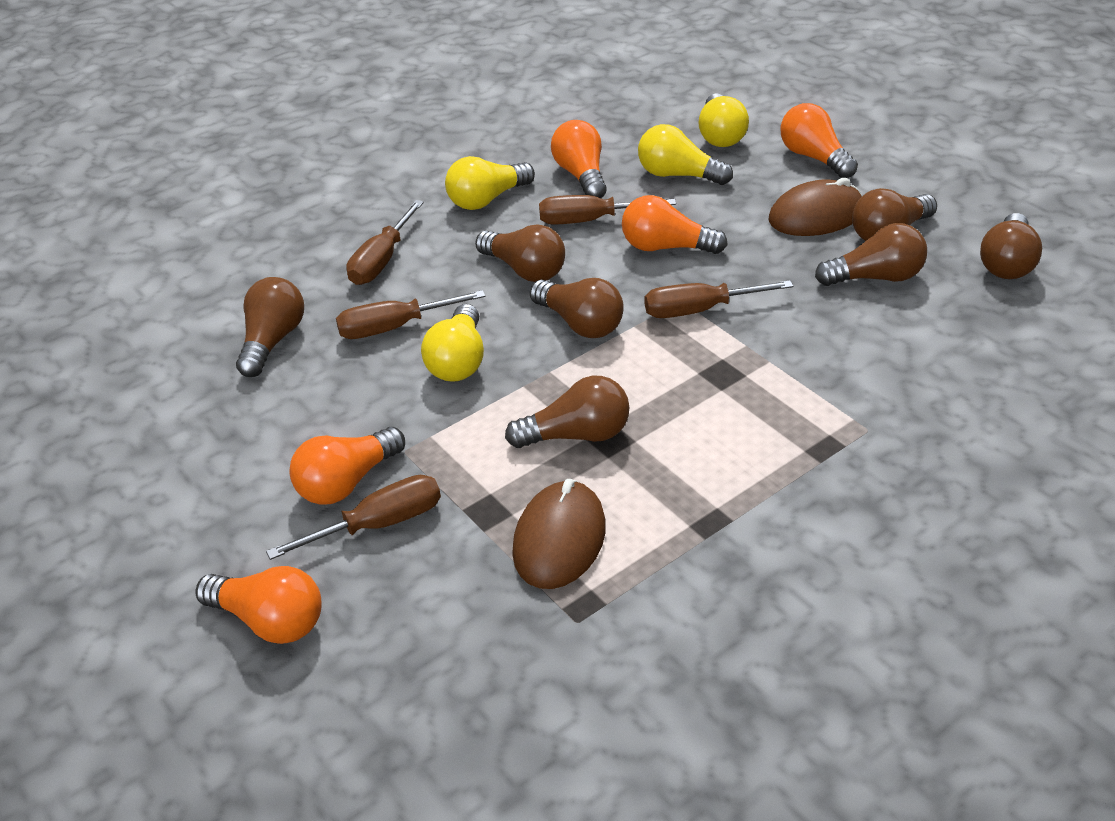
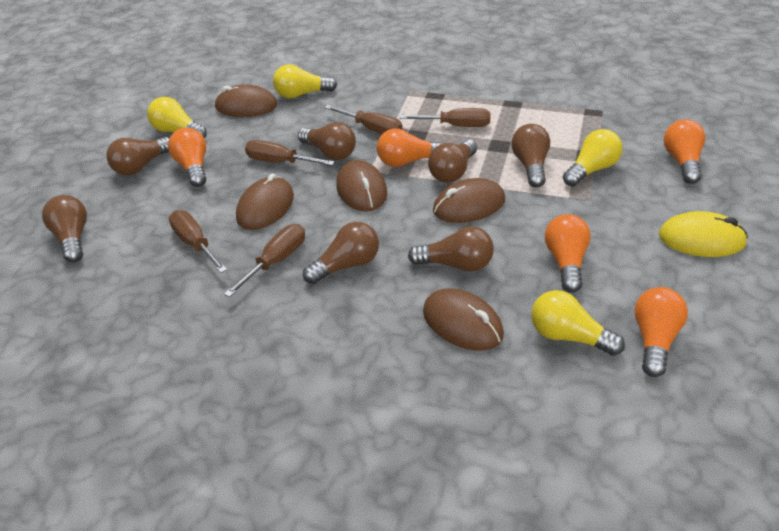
brown mouse: [512,479,606,589] [768,178,862,236] = 2 -> [215,84,277,117] [236,173,294,230] [336,160,387,212] [423,289,504,351] [433,178,505,223] = 5
yellow mouse: none = 0 -> [659,211,748,257] = 1

